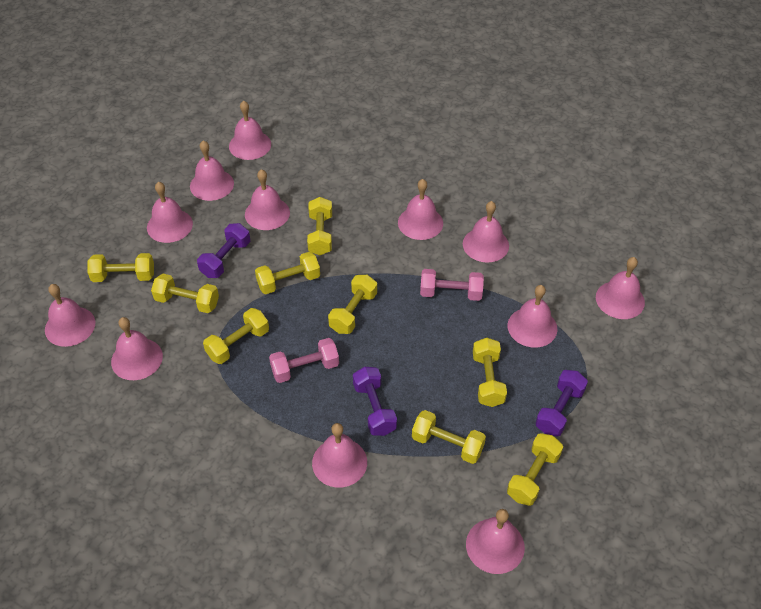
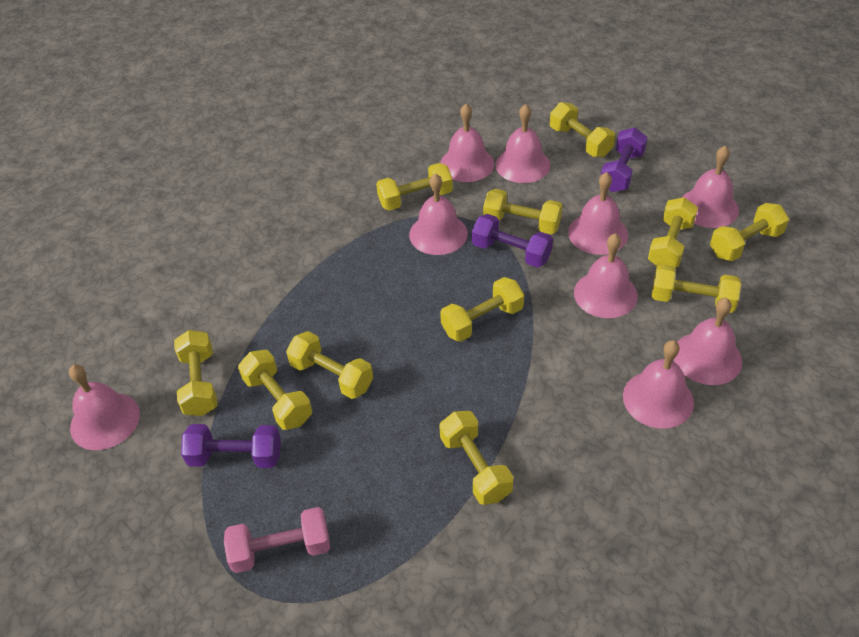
pink bell: [45,284,95,347] [111,317,163,380] [147,182,193,243] [190,140,234,201] [229,100,271,160] [245,169,290,230] [312,423,367,488] [398,179,443,240] [463,201,509,262] [466,509,525,574] [507,285,557,348] [596,257,645,319] = 12 -> [69,364,140,450] [409,173,468,255] [440,104,494,182] [496,104,550,183] [568,172,628,255] [574,233,638,318] [623,340,694,429] [674,298,742,385] [682,146,739,228] = 9
pink dumbbell: [269,338,339,383] [420,269,484,301] = 2 -> [224,507,330,573] = 1
yellow dumbbell: [87,253,154,282] [151,274,219,313] [203,308,269,364] [255,252,320,294] [307,197,332,255] [328,275,377,334] [412,410,486,464] [473,338,507,407] [507,433,563,506] = 9 -> [174,330,217,416] [238,350,312,430] [286,331,373,399] [376,163,453,211] [439,411,513,505] [440,277,524,342] [483,189,563,234] [550,102,615,157] [648,197,698,268] [651,264,741,313] [710,203,789,261] = 11

